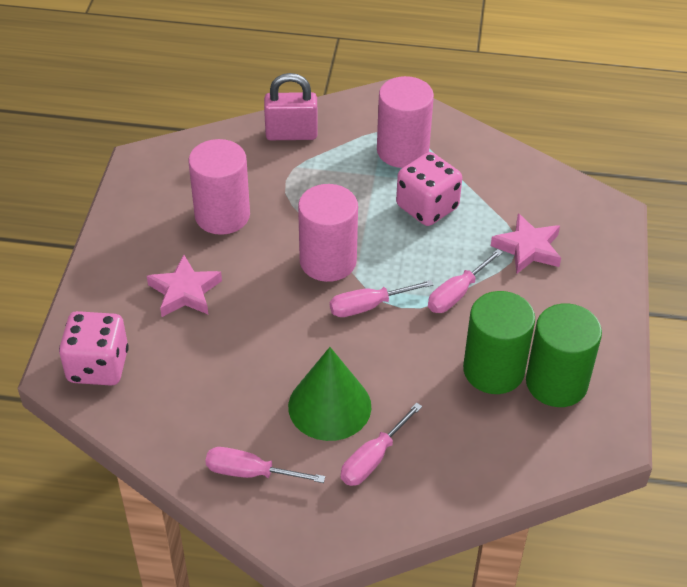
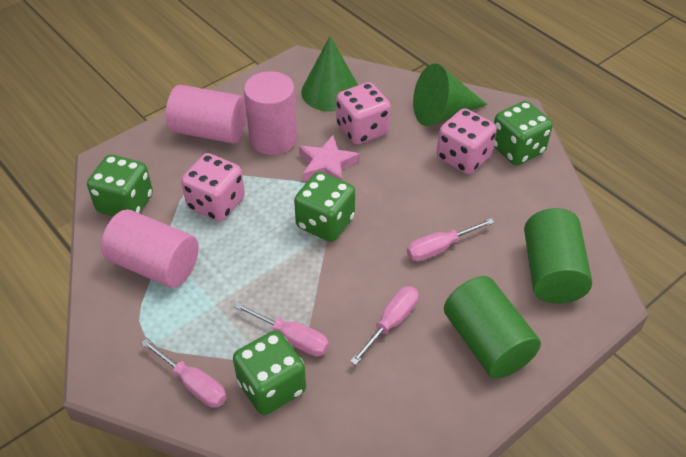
green cone: [288,347,371,441] = 1 -> [301,36,358,112] [413,64,487,126] = 2
green dice: none = 0 -> [87,155,153,217] [233,330,306,415] [294,172,355,242] [494,101,553,165] = 4
pink dice: [59,311,129,386] [396,152,462,226] = 2 -> [181,153,245,222] [336,82,391,145] [437,108,497,174] = 3
pink padlock: [264,73,318,140] = 1 -> none = 0
pink star: [147,255,222,317] [491,213,561,274] = 2 -> [299,135,360,182] = 1

